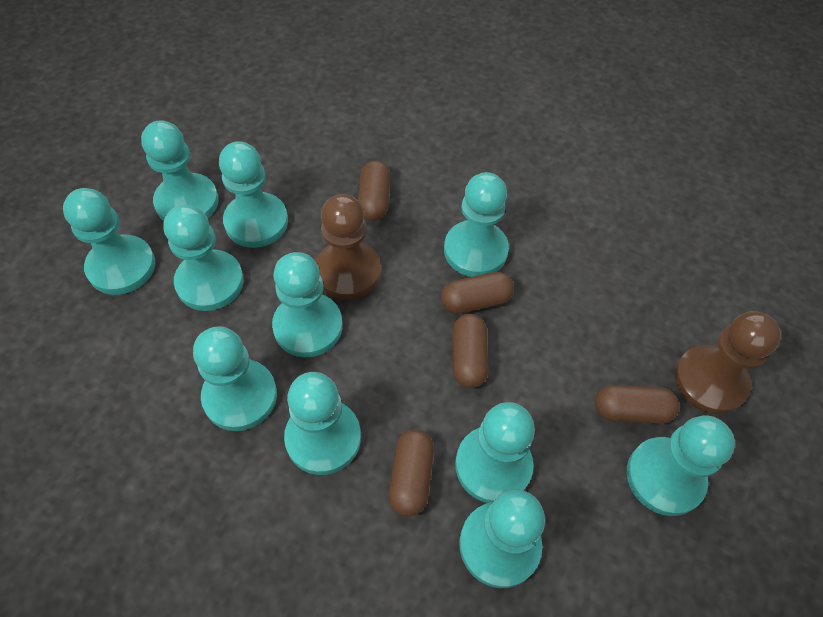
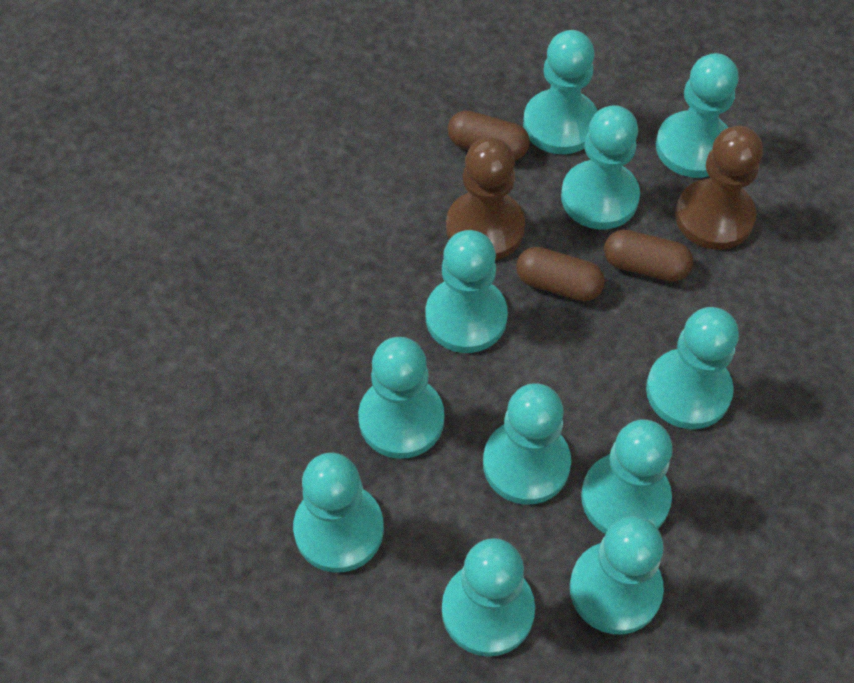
brown capsule: [358,161,391,221] [389,429,434,517] [441,272,514,314] [452,314,489,388] [595,385,679,424] = 5 -> [448,110,530,160] [516,247,605,301] [604,230,693,282] = 3

